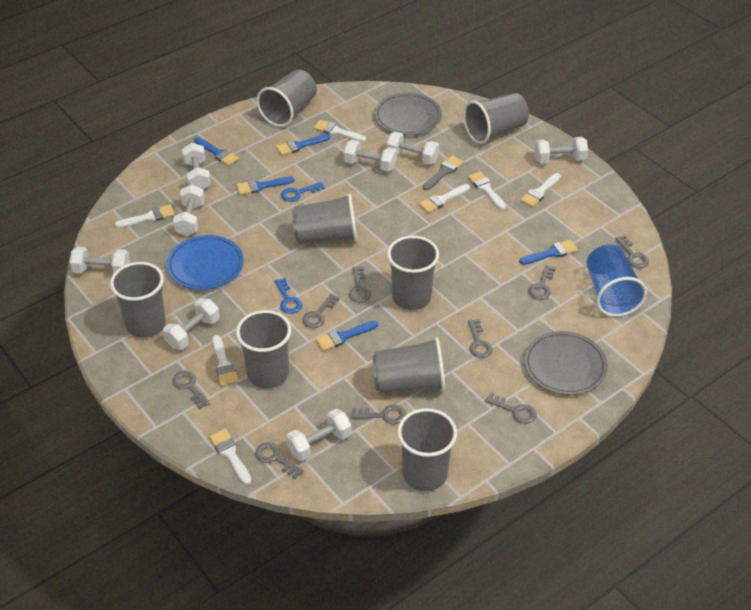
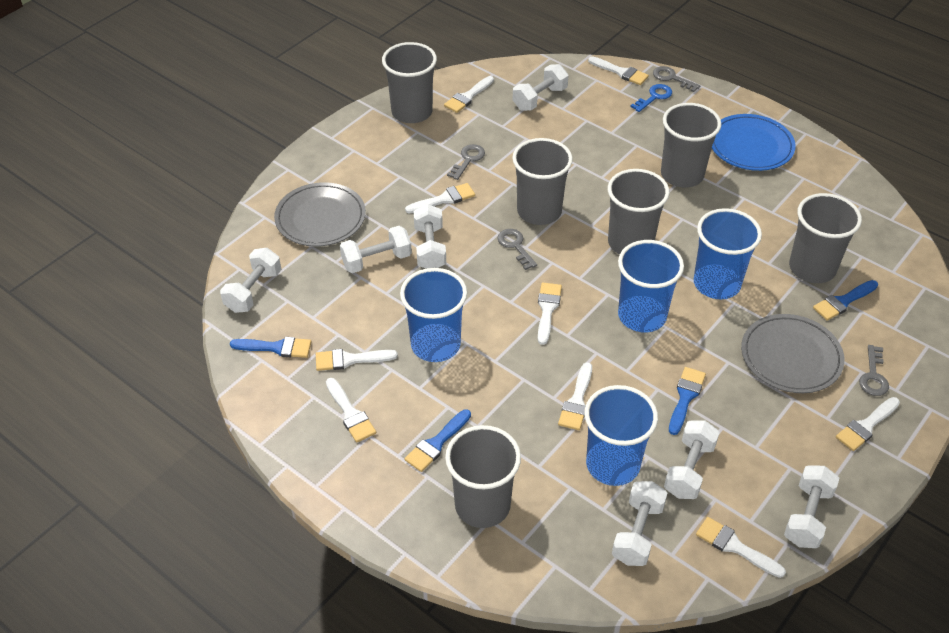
blue brush: [194,137,239,166] [236,177,295,195] [276,134,330,156] [316,321,378,351] [520,240,578,265] = 5 -> [230,337,311,358] [404,409,471,472] [669,367,706,435] [813,280,878,321] = 4
blue cup: [587,244,647,317] = 1 -> [400,268,467,362] [584,385,658,486] [618,240,684,332] [694,208,762,299] = 4
blue key: [274,278,302,314] [281,182,325,202] = 2 -> [630,84,672,112] = 1
grey brush: [423,156,464,190] = 1 -> none = 0
grey cup: [110,262,166,338] [236,310,291,388] [257,70,317,127] [292,194,357,244] [372,337,445,393] [387,236,439,310] [397,408,457,491] [463,93,529,144] = 8 -> [382,42,437,123] [445,425,521,528] [512,138,573,225] [608,169,670,254] [661,103,721,187] [789,193,862,283] = 6
grey key: [172,371,210,409] [255,442,304,479] [302,293,340,328] [349,267,371,303] [352,405,406,424] [468,319,493,358] [485,392,537,424] [528,265,556,300] [615,235,649,268] = 9 -> [447,144,485,180] [497,229,537,270] [653,66,700,92] [859,345,889,396] = 4
white brush: [115,205,175,228] [209,429,252,485] [212,335,239,386] [314,120,366,142] [419,184,470,213] [468,171,506,210] [520,173,561,207] = 7 -> [316,349,398,371] [326,378,376,442] [405,183,475,213] [444,76,494,113] [538,283,562,345] [558,362,592,430] [588,56,649,85] [696,517,786,578] [836,397,900,451] = 9
white dumbbell: [70,247,130,274] [163,298,220,350] [173,185,205,236] [182,143,211,189] [286,409,352,461] [344,140,397,172] [386,132,439,165] [535,137,588,163] = 8 -> [220,248,281,313] [340,226,412,273] [413,204,446,269] [513,64,568,111] [612,481,667,566] [664,420,720,499] [784,465,839,548] = 7

